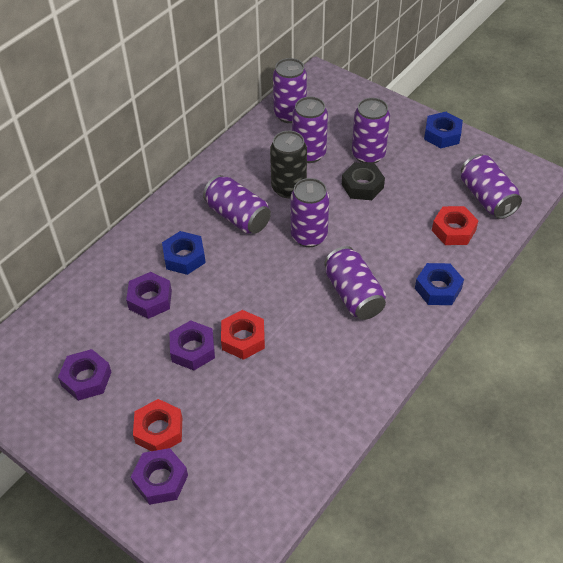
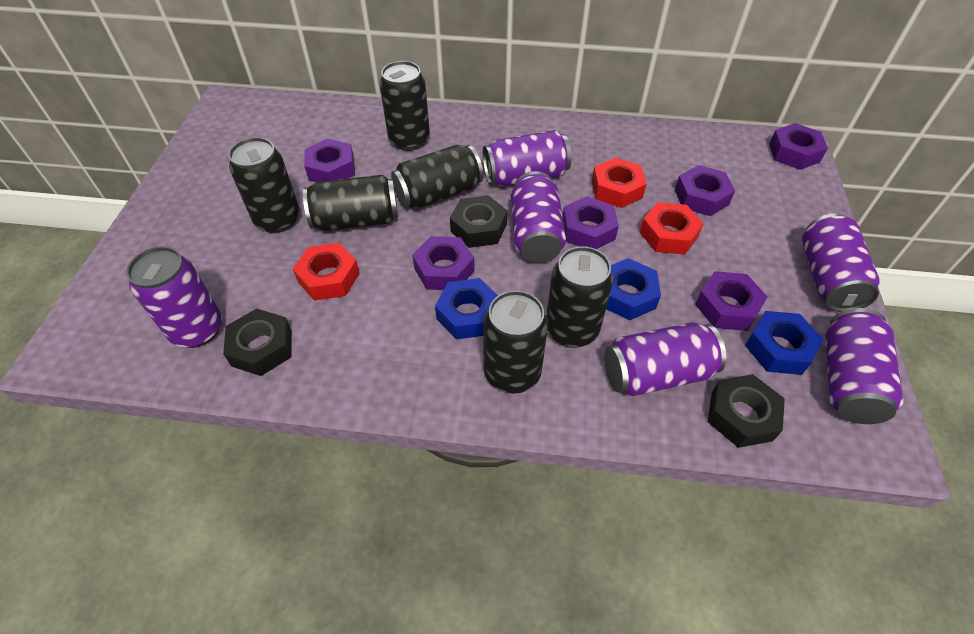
black can: [270,131,307,198] = 1 -> [228,137,300,233] [303,175,398,231] [380,61,430,151] [391,145,483,210] [483,290,548,394] [546,246,613,348] = 6
black nut: [342,162,385,200] = 1 -> [223,308,292,376] [450,195,507,248] [708,374,785,448] = 3
purple can: [203,175,271,234] [273,58,307,123] [290,178,329,247] [292,97,328,163] [324,246,386,320] [352,98,390,164] [461,154,522,219] = 7 -> [126,246,222,348] [483,130,571,186] [511,171,566,263] [604,322,726,397] [802,213,880,312] [826,308,903,424] = 6
purple nut: [58,349,111,401] [126,272,172,319] [131,448,188,505] [169,320,215,370] = 4 -> [304,139,355,182] [412,236,475,290] [563,196,619,249] [675,165,735,216] [695,271,768,331] [769,123,828,170] = 6

